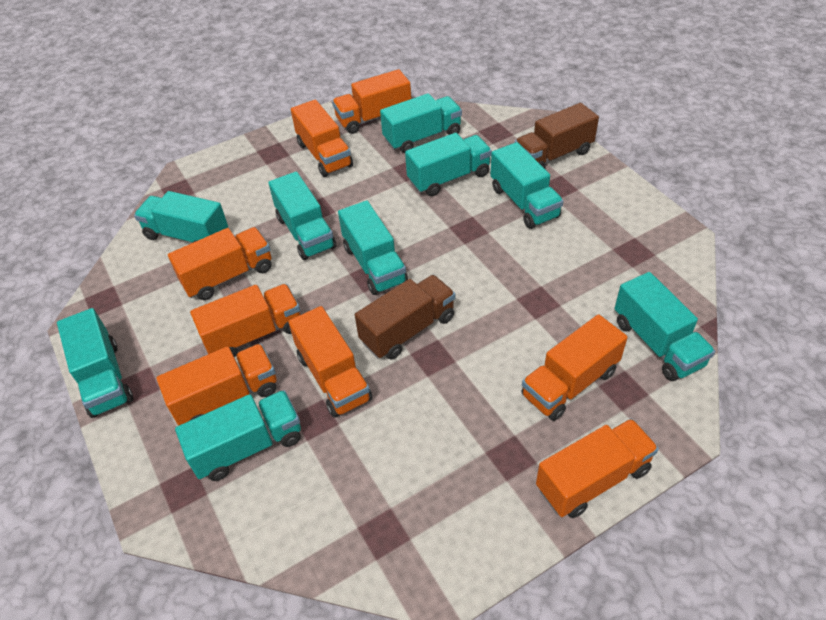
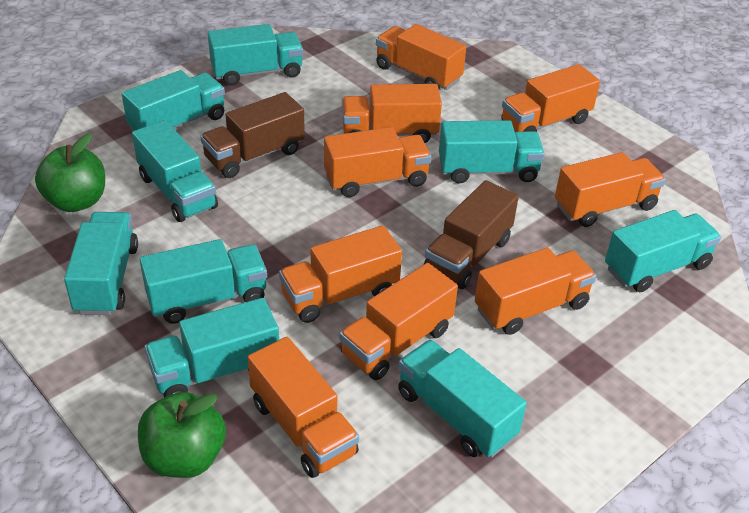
green apple: none = 0 -> [35,133,105,212] [138,392,226,478] = 2
orange truck: [156,344,277,426] [168,227,272,300] [190,284,300,358] [289,306,372,418] [291,100,353,177] [332,69,411,134] [522,314,628,421] [536,419,659,518] = 8 -> [248,337,359,478] [279,225,402,323] [324,127,431,197] [339,263,458,380] [342,84,442,143] [376,24,466,90] [475,248,596,335] [501,64,600,132] [555,152,666,227] = 9

